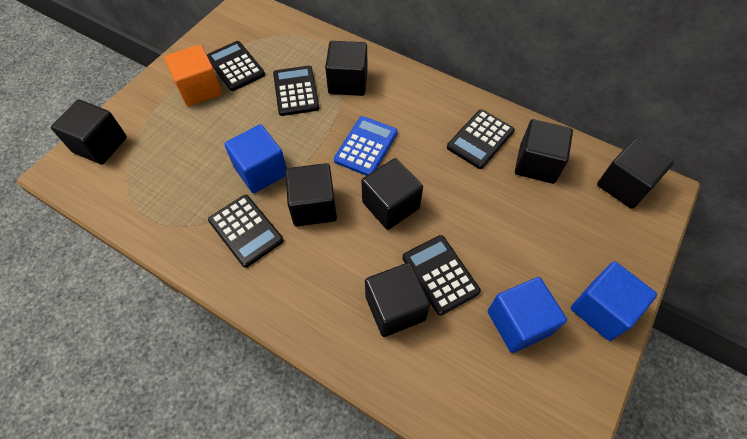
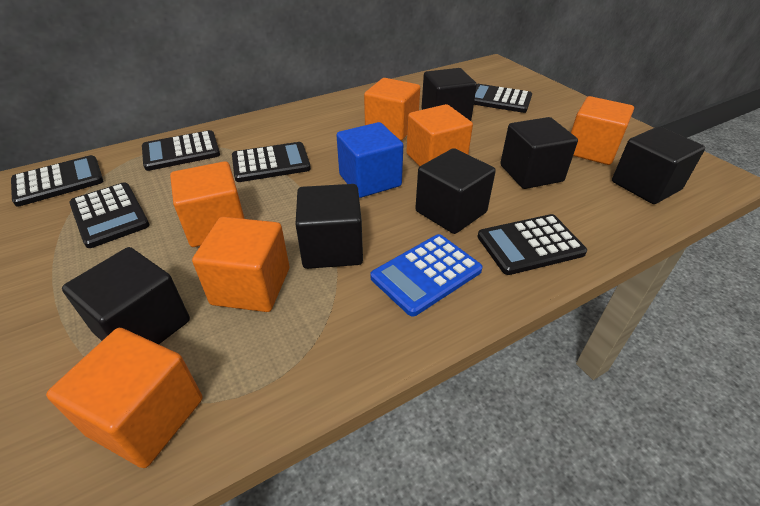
black calculator: [207,41,265,91] [208,195,283,268] [273,66,319,116] [402,235,481,315] [447,109,514,169] = 5 -> [11,155,103,206] [69,182,150,248] [142,130,220,171] [232,142,311,182] [474,84,532,113] [477,214,587,275] = 6
black cube: [51,99,127,165] [285,163,337,226] [325,41,368,96] [361,158,423,230] [365,263,430,337] [515,119,573,184] [597,138,674,209] = 7 -> [62,247,190,344] [295,184,363,269] [415,148,496,234] [422,68,477,121] [500,117,578,189] [612,126,705,204] = 6
blue cube: [224,124,287,193] [488,277,567,353] [571,262,657,341] = 3 -> [336,122,403,198] = 1
orange cube: [165,45,222,107] = 1 -> [46,328,203,468] [170,161,245,247] [192,217,289,312] [364,78,420,141] [406,104,473,166] [571,96,634,165] = 6

